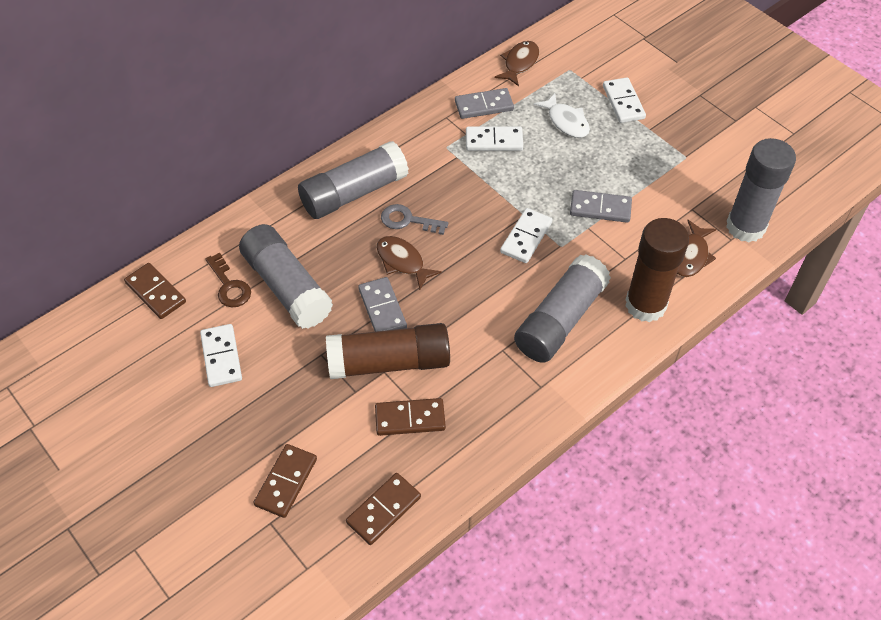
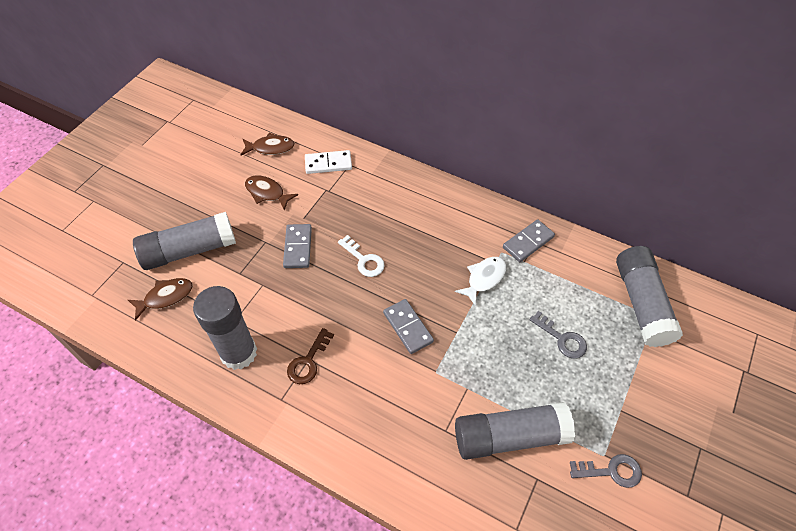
brown domino: [124,263,186,319] [253,444,317,518] [346,473,421,545] [375,398,446,436] = 4 -> none = 0
brown glue stick: [326,323,450,379] [625,218,689,322] = 2 -> none = 0
grey key: [381,204,448,235] = 1 -> [529,311,587,358] [570,454,642,488] = 2
white domino: [200,324,242,387] [466,126,523,151] [500,208,552,263] [603,78,646,123] = 4 -> [305,150,352,174] = 1
white key: none = 0 -> [338,235,385,277] = 1

